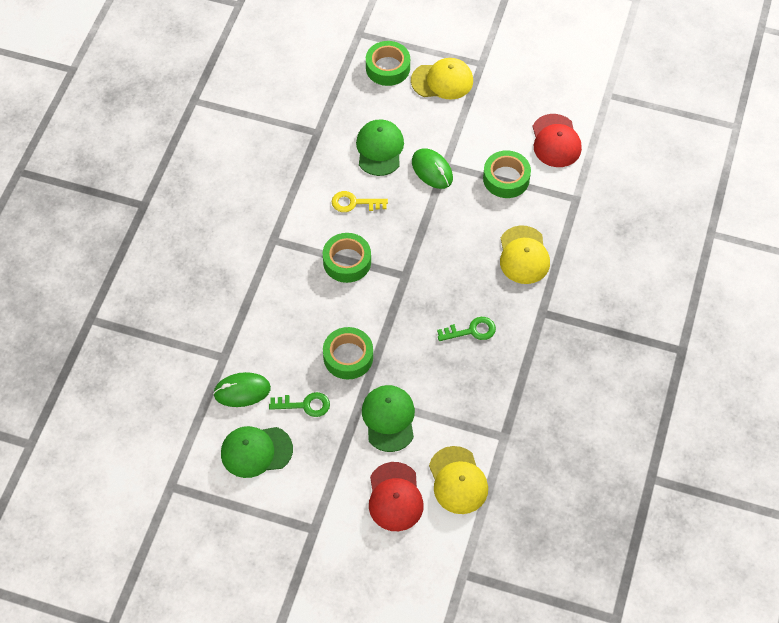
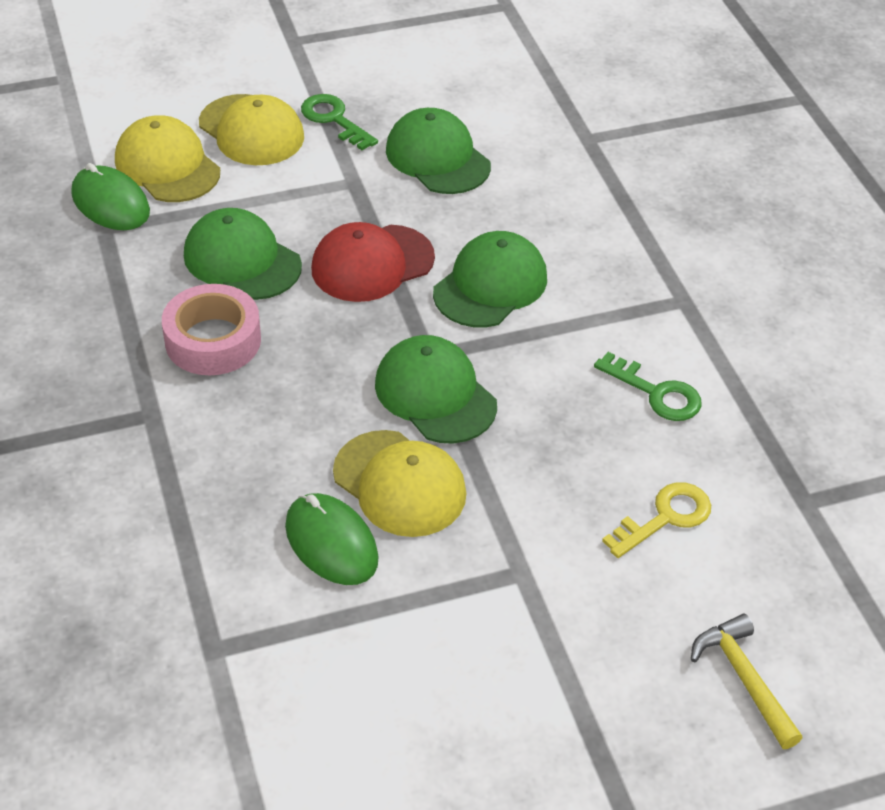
green cap: [221,426,293,478] [356,119,404,176] [362,385,415,452] = 3 -> [184,208,302,300] [375,335,497,443] [386,108,491,194] [433,231,547,327] = 4
green tape: [323,233,371,283] [323,327,373,380] [366,41,410,86] [483,150,531,198] = 4 -> none = 0
pink tape: none = 0 -> [162,284,261,375] = 1
red cap: [369,462,424,531] [532,114,582,167] = 2 -> [311,222,435,302] = 1
yellow hammer: none = 0 -> [691,614,803,749] = 1

